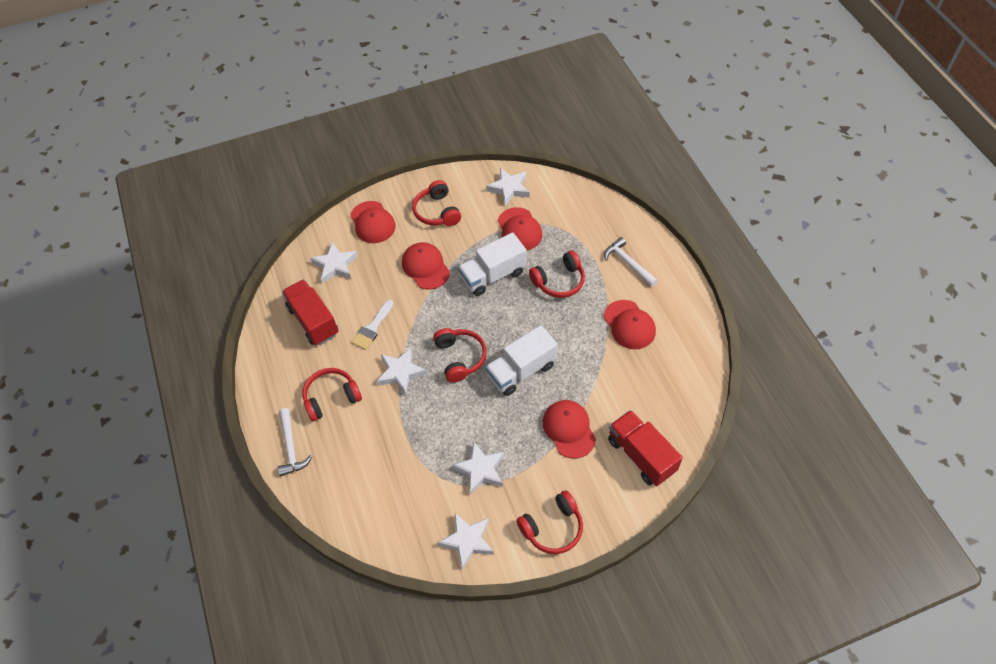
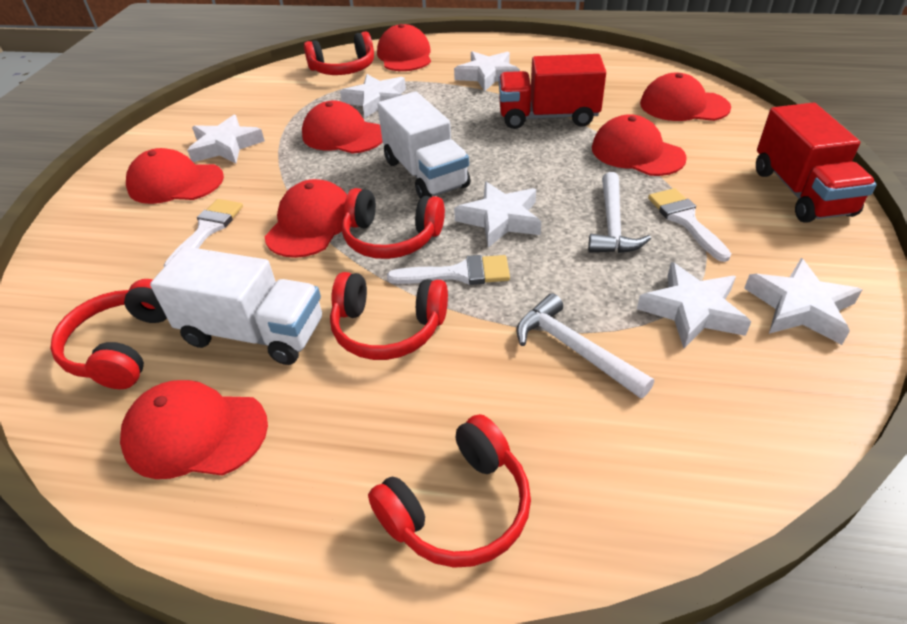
red cap: [350,201,396,243] [402,242,450,290] [498,207,542,251] [543,400,596,459] [604,300,656,349] = 5 -> [120,380,268,479] [126,148,224,204] [265,179,347,258] [302,101,383,154] [377,24,431,71] [592,114,687,176] [640,73,731,121] = 7
white brush: [351,300,394,350] = 1 -> [163,199,243,267] [387,255,510,285] [648,188,731,262] = 3
white star: [310,242,358,283] [376,347,427,395] [438,513,494,570] [452,442,505,495] [486,168,530,206] = 5 -> [187,115,265,164] [340,74,406,118] [454,51,520,91] [454,182,541,248] [637,262,751,348] [744,258,862,345] = 6

